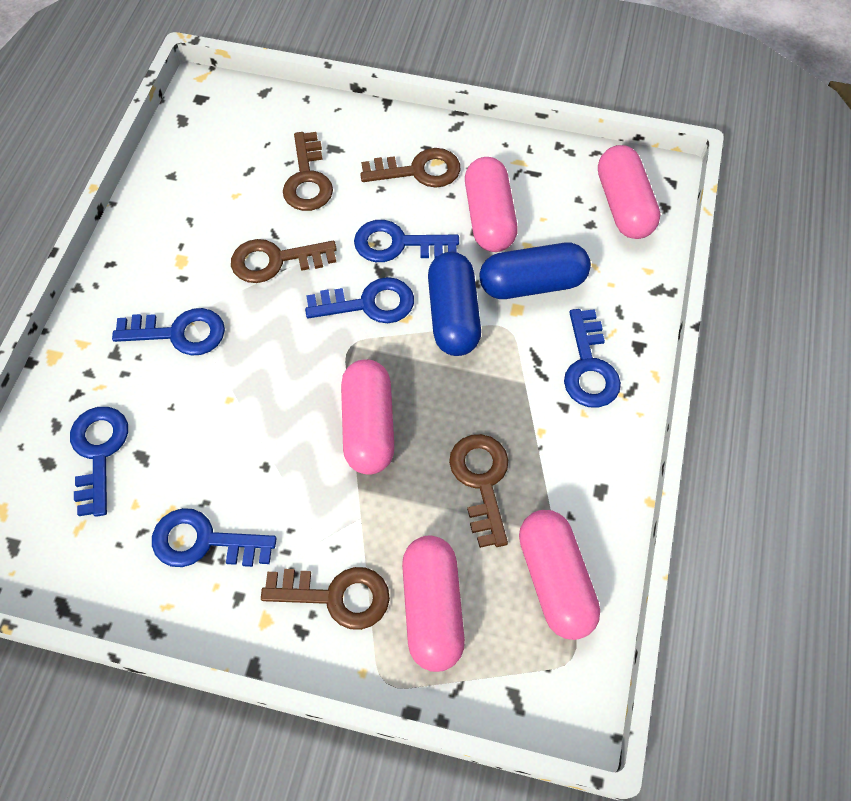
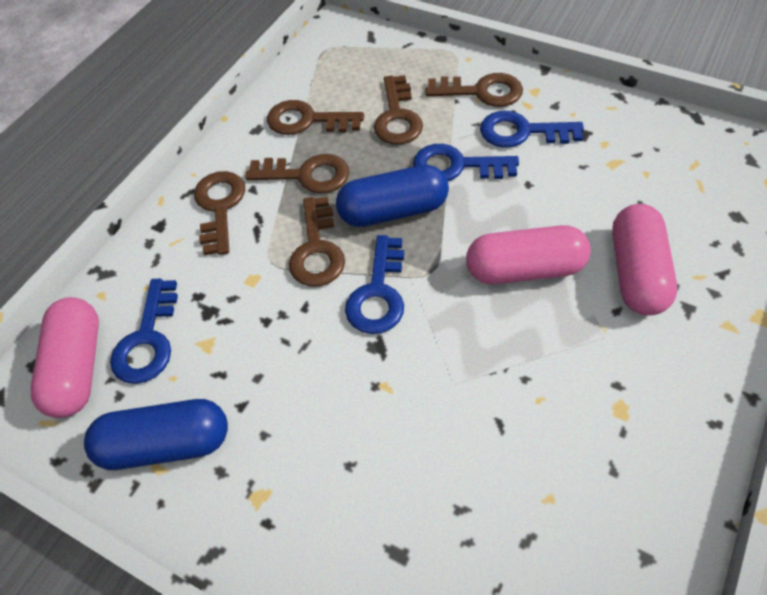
blue key: [70,407,128,517] [112,308,225,356] [152,508,277,567] [305,277,414,323] [354,220,459,262] [564,309,621,408] = 6 -> [110,279,178,384] [345,235,404,334] [413,144,519,181] [480,111,584,148] = 4
brown key: [231,239,337,283] [261,567,390,630] [283,132,333,211] [360,148,460,187] [449,434,508,548] = 5 -> [194,171,245,255] [245,154,349,193] [267,100,364,135] [289,196,345,287] [374,75,423,145] [425,73,523,107] = 6
pink capsule: [341,359,395,475] [402,536,465,672] [465,157,518,252] [519,510,600,640] [598,145,660,239] = 5 -> [31,297,99,418] [466,225,591,284] [612,204,677,316] = 3

